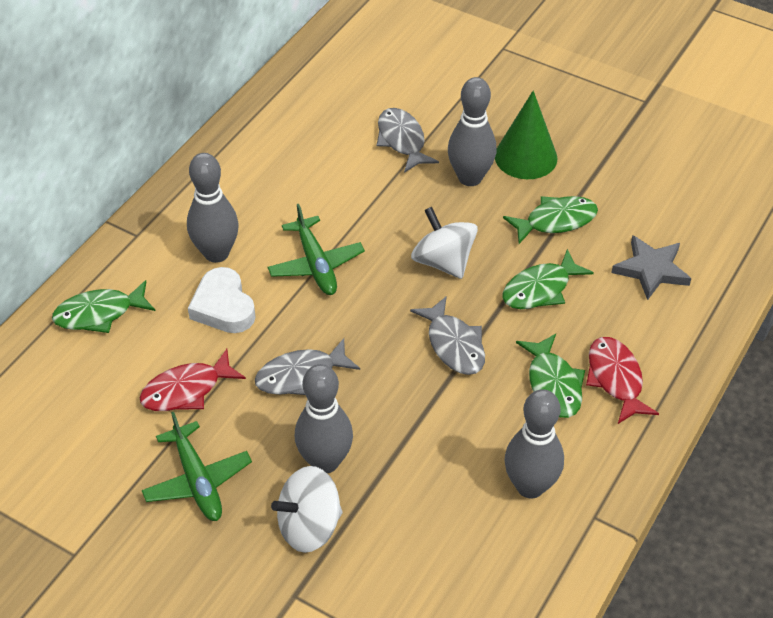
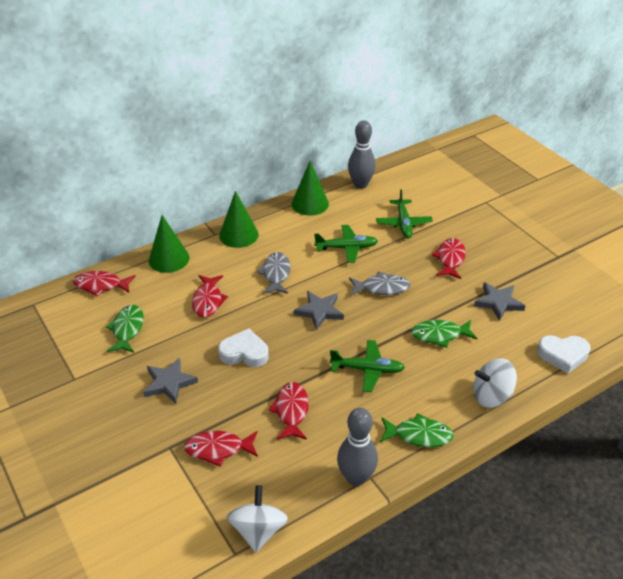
green cone: [495,91,557,179] = 1 -> [149,215,190,273] [219,191,259,248] [291,161,329,216] = 3
green fish: [52,280,156,333] [502,249,594,309] [503,196,598,244] [516,334,585,418] = 4 -> [106,305,144,353] [380,413,454,447] [411,320,477,348] = 3
green plane: [142,412,252,521] [268,204,365,295] = 2 -> [314,225,378,263] [330,340,405,392] [376,189,433,238] = 3
grey bowling pin: [187,153,239,263] [295,364,353,473] [448,77,497,186] [504,389,564,499] = 4 -> [337,408,378,486] [348,121,376,189] = 2
grey fish: [255,338,360,395] [377,108,439,173] [410,296,485,375] = 3 -> [257,252,291,294] [349,272,410,295] = 2
grey star: [611,235,692,300] = 1 -> [143,358,198,404] [294,291,344,330] [474,282,525,321] = 3
red fish: [139,349,246,411] [586,337,659,424] = 2 -> [73,271,136,296] [184,431,258,467] [192,275,228,318] [268,382,309,440] [432,238,466,279] = 5
white heart: [188,267,256,333] = 1 -> [218,329,269,367] [537,335,590,374] = 2

